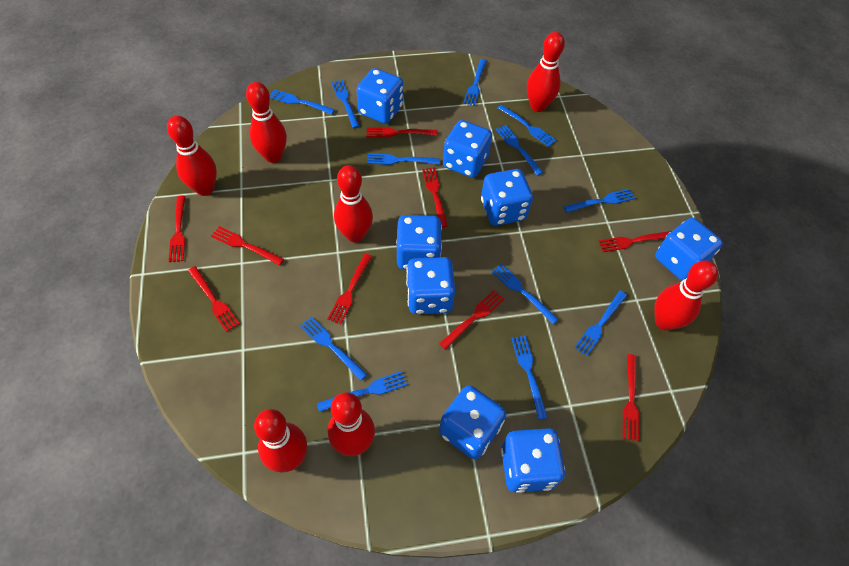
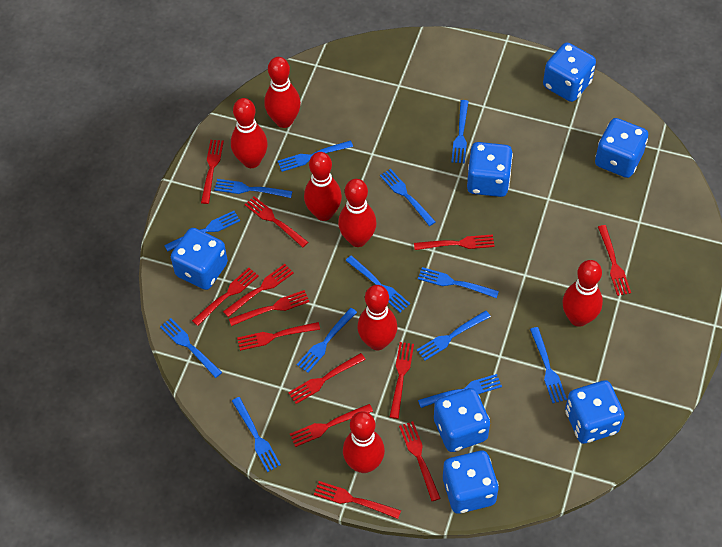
blue dice: [356,68,403,124] [396,215,442,270] [406,257,455,314] [439,385,506,460] [443,120,492,178] [481,169,533,226] [501,428,565,493] [655,218,723,281] = 8 -> [171,228,228,290] [434,388,490,452] [443,451,499,514] [467,142,513,197] [543,42,596,102] [565,380,625,444] [595,118,648,178] = 7
blue fork: [270,89,335,114] [300,316,368,381] [317,371,407,412] [331,80,360,128] [367,153,440,165] [463,59,487,106] [491,264,559,324] [496,125,543,175] [498,104,556,147] [511,336,548,419] [564,188,635,213] [574,291,627,356] = 12 -> [160,318,222,378] [164,211,240,251] [214,179,293,198] [232,397,281,472] [278,140,353,172] [297,308,357,373] [345,255,410,313] [380,169,436,226] [416,310,491,361] [418,267,499,298] [418,374,502,408] [451,100,469,163] [530,327,567,403] = 13
red fork: [168,196,185,262] [188,266,240,332] [211,226,284,265] [327,253,372,324] [367,127,437,138] [422,167,448,228] [439,290,505,350] [599,231,672,252] [623,354,640,441] = 9 -> [192,268,259,326] [201,140,224,204] [223,264,294,317] [229,290,309,326] [237,322,320,351] [245,196,308,247] [288,353,366,404] [290,404,373,447] [314,481,401,519] [390,342,414,419] [399,421,441,501] [414,234,495,250] [598,225,631,296] = 13

